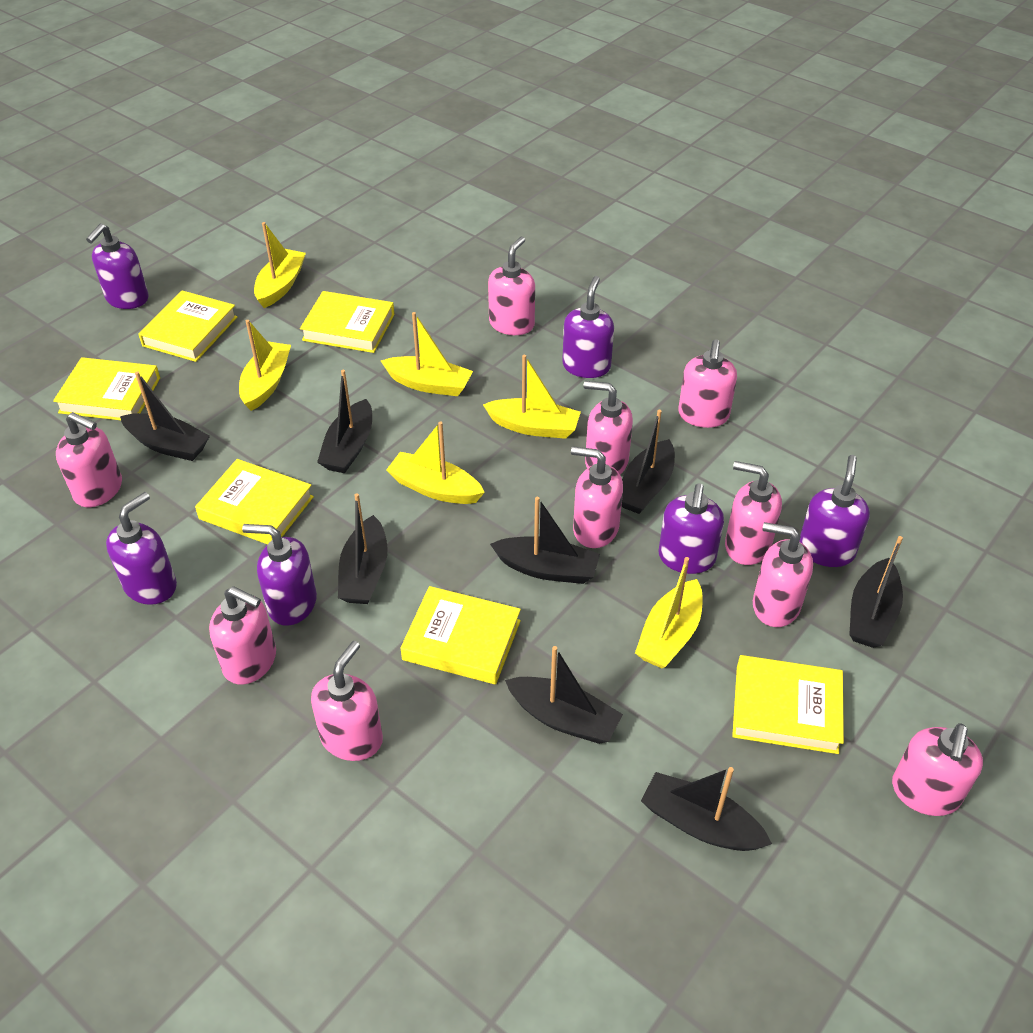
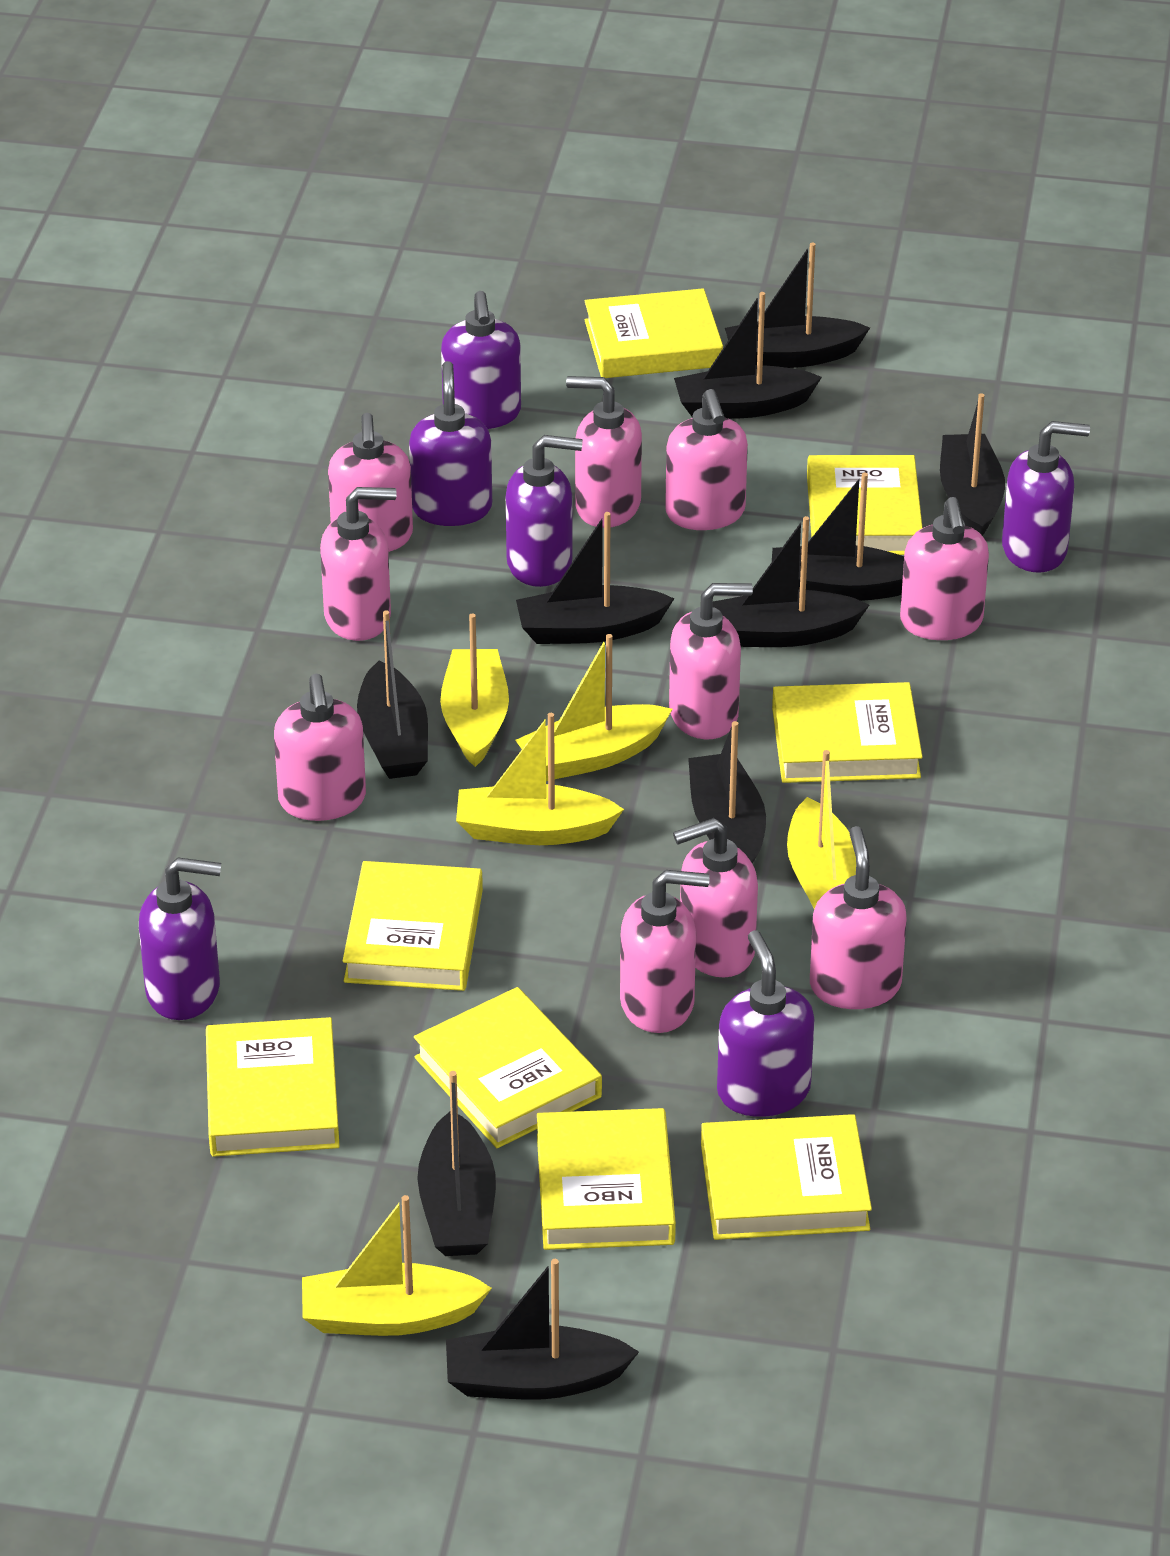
black boat: [120,371,210,461] [317,370,372,473] [338,493,388,604] [490,497,600,584] [505,646,623,744] [622,410,675,514] [641,767,772,851] [849,536,903,648] = 8 -> [357,610,428,779] [417,1071,496,1256] [446,1259,639,1400] [516,512,675,644] [674,292,822,419] [688,721,766,863] [713,516,869,647] [725,242,870,368] [772,473,904,601] [940,393,1005,536] = 10
yellow boat: [239,320,291,411] [254,222,306,308] [381,312,473,396] [386,421,485,504] [483,355,581,439] [635,557,703,668] = 6 -> [302,1195,492,1336] [440,613,509,767] [456,713,624,845] [516,634,672,781] [787,750,856,909] = 5
yellow book: [53,357,160,420] [138,291,237,362] [195,459,314,545] [300,291,395,353] [401,586,521,684] [732,655,844,754] = 6 -> [206,1017,340,1157] [343,861,483,991] [414,987,602,1148] [537,1108,676,1250] [585,288,723,378] [701,1114,872,1240] [772,682,923,783] [807,455,923,555] = 8

